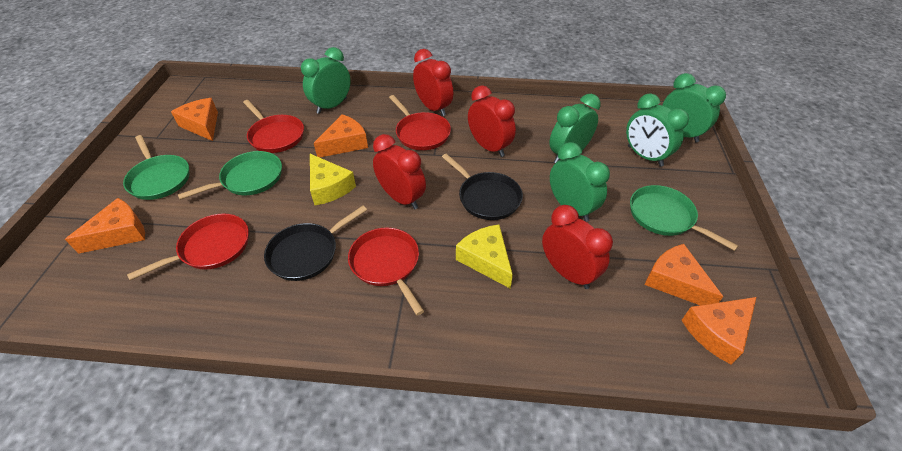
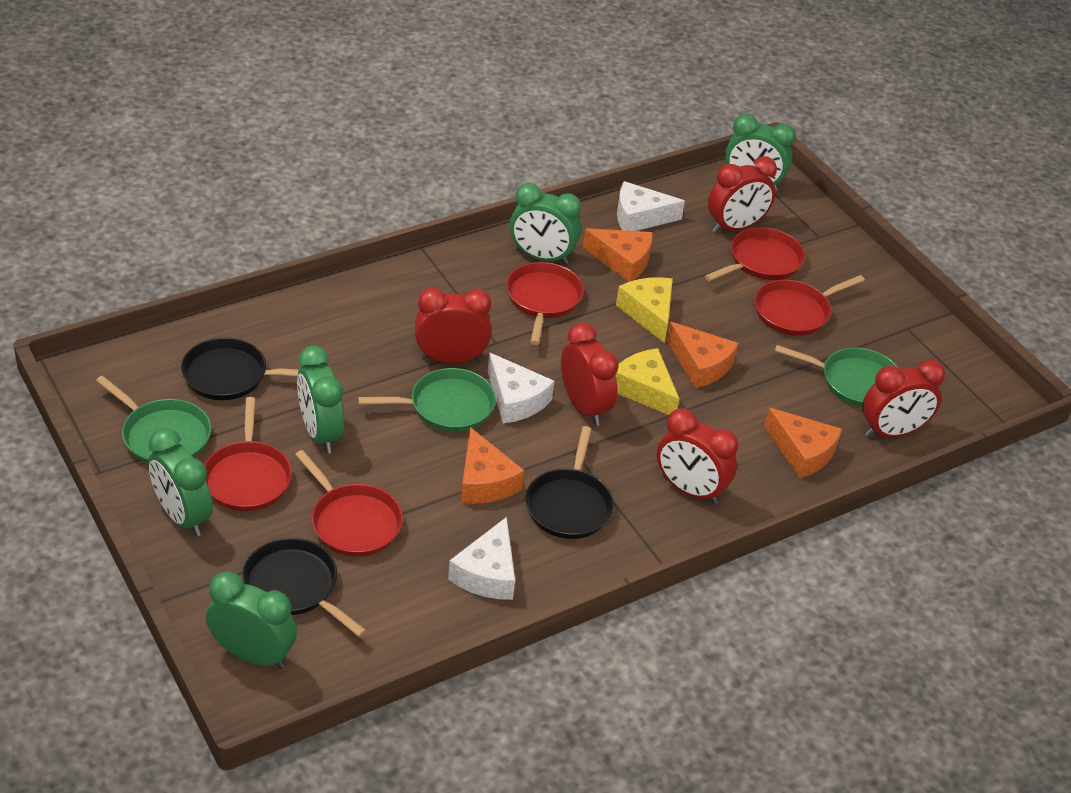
black pan: [264,206,367,281] [442,154,523,220] = 2 -> [181,337,299,400] [242,538,367,637] [525,426,614,539] = 3
orange cheese: [65,198,145,254] [171,98,218,141] [314,114,368,158] [644,244,723,305] [682,297,757,365] = 5 -> [461,427,524,504] [583,228,652,282] [667,322,739,389] [764,408,842,478] = 4
red clock: [373,134,426,209] [413,49,453,116] [468,85,516,157] [542,205,613,289] = 4 -> [415,288,491,363] [561,322,619,426] [657,408,738,504] [708,156,777,233] [862,359,945,437] = 5
red pan: [127,214,249,280] [243,100,304,153] [348,228,424,315] [389,95,451,150] = 4 -> [204,397,292,511] [295,450,403,557] [506,262,584,345] [705,227,805,281] [754,275,865,336] = 5
white cheese: none = 0 -> [448,517,515,600] [488,352,554,424] [617,181,685,231] = 3

